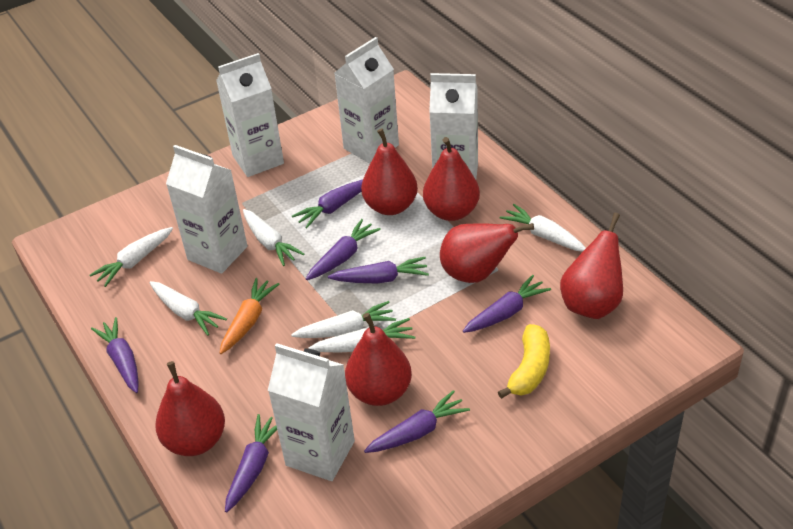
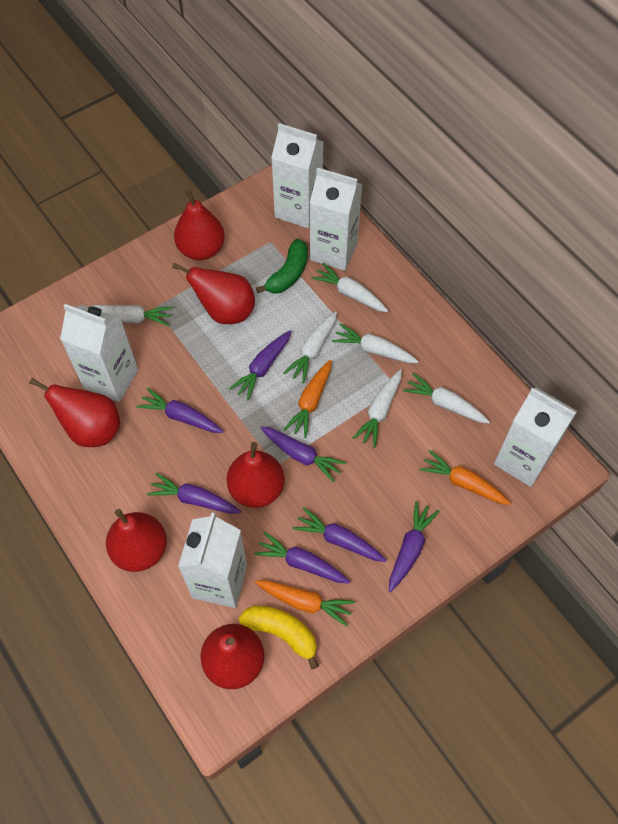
green banana: none = 0 -> [256,239,308,294] = 1
orange carrot: [220,278,279,354] = 1 -> [255,580,355,627] [284,360,331,438] [419,450,511,505] = 3

